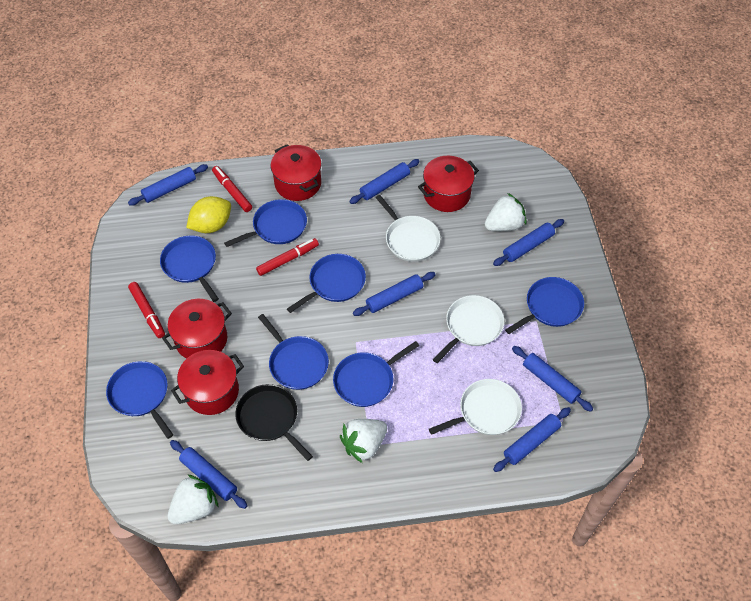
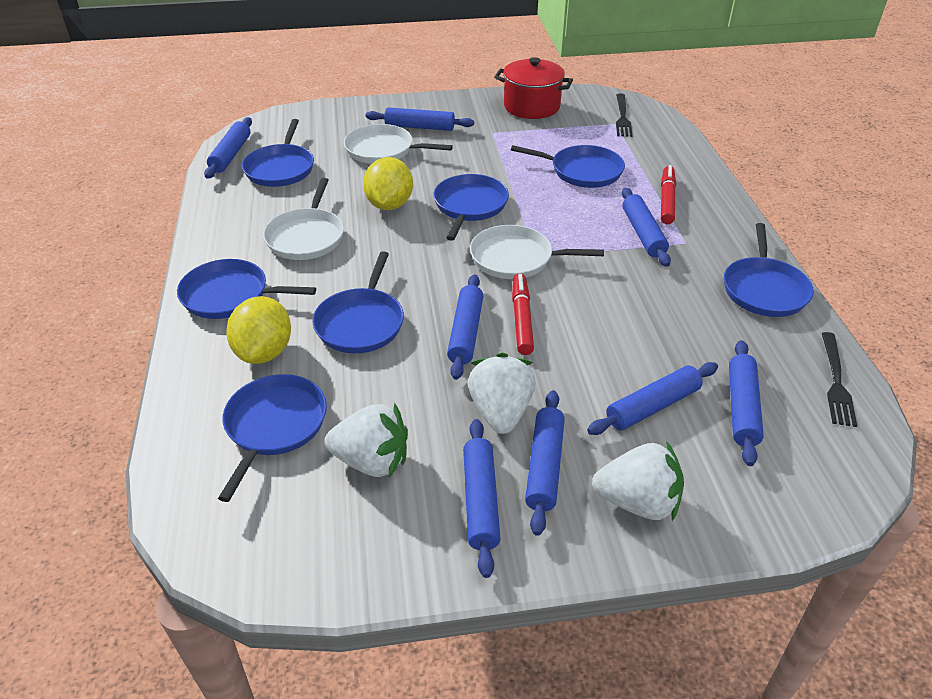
black fork: none = 0 -> [616,93,633,137] [822,332,857,427] = 2
black pan: [235,384,313,461] = 1 -> none = 0
blue rolling pin: [128,164,208,206] [170,440,247,509] [349,159,420,204] [353,272,436,316] [493,219,564,266] [493,407,571,472] [512,346,593,412] = 7 -> [204,117,252,179] [366,107,474,131] [447,274,483,380] [463,419,501,578] [525,390,565,536] [587,362,718,435] [622,188,671,267] [729,340,764,466] = 8
red marker: [128,282,165,338] [212,166,252,212] [256,238,319,276] = 3 -> [512,273,534,355] [661,165,676,224] = 2
red pot: [162,299,232,359] [171,350,244,415] [271,144,321,201] [418,156,479,212] = 4 -> [494,57,573,119] = 1
yellow lemon: [186,196,231,233] = 1 -> [226,296,291,364] [363,157,413,210] = 2

